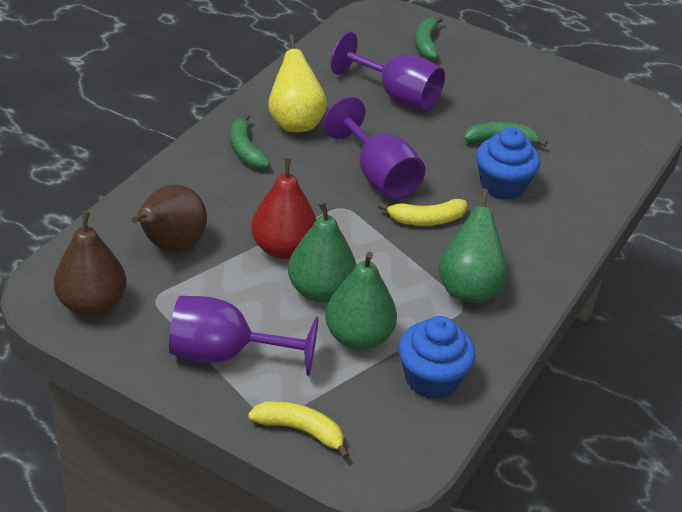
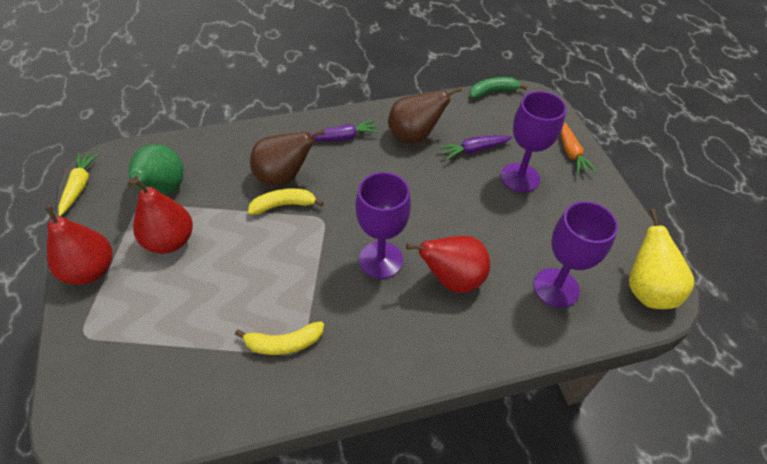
blue cupcake: [398,316,476,399] [476,127,540,200] = 2 -> none = 0
green banana: [230,113,270,169] [415,16,443,60] [464,122,548,147] = 3 -> [469,77,527,98] = 1
green pear: [288,201,356,303] [325,252,397,350] [438,189,507,303] = 3 -> [127,144,184,195] = 1
orange carrot: none = 0 -> [561,122,597,175] = 1
purple carrot: none = 0 -> [310,120,379,141] [439,135,512,160] = 2
red pear: [251,158,316,259] = 1 -> [45,205,112,285] [133,179,193,254] [406,236,490,293] = 3
yellow carrot: none = 0 -> [58,153,99,216] = 1

